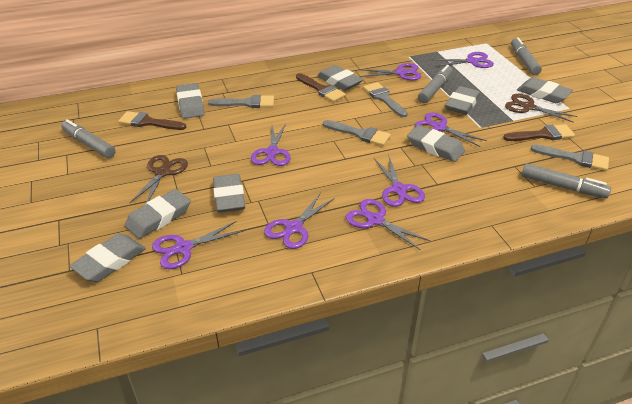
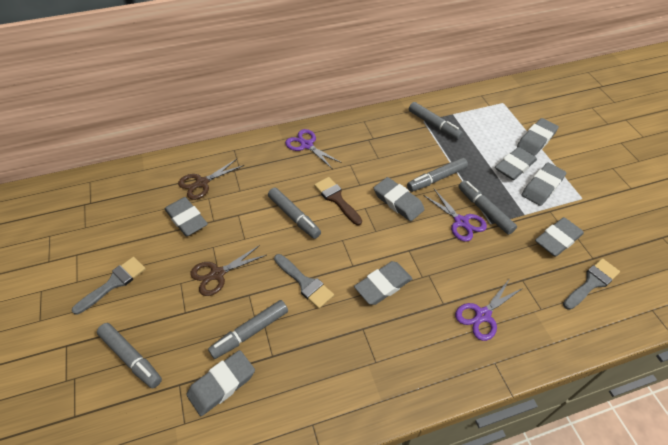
brown brush: [118,111,186,130] [296,73,346,102] [503,124,575,141] = 3 -> [314,177,362,225] = 1
grey brush: [208,95,274,108] [323,120,391,146] [363,82,408,117] [530,144,609,171] = 4 -> [72,257,146,315] [274,254,334,309] [563,258,620,310] = 3
grey marker: [61,119,116,158] [418,65,453,103] [511,37,542,75] [522,163,611,198] = 4 -> [97,323,162,389] [208,300,288,359] [268,188,321,239] [407,158,468,192] [409,102,463,140] [458,180,517,235] = 6
purple scissors: [152,221,244,269] [251,124,291,166] [264,193,335,249] [346,199,430,250] [358,63,422,80] [374,157,425,207] [415,113,487,147] [431,52,494,68] = 8 -> [285,129,342,168] [423,189,487,242] [455,278,523,341] = 3

